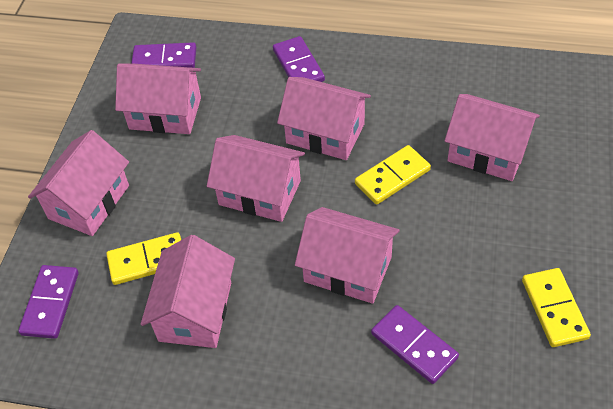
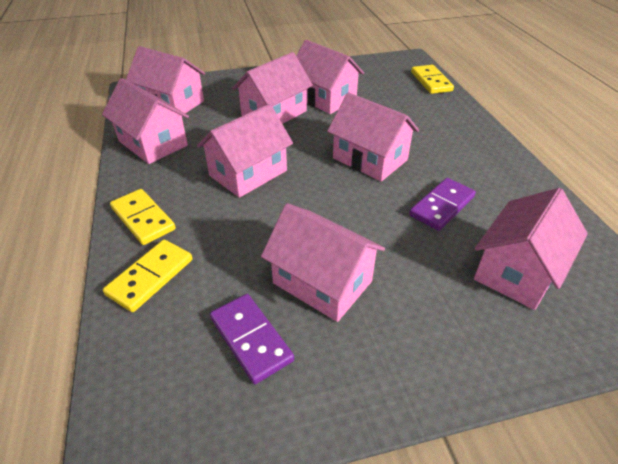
pink house: [28,130,129,236] [115,64,201,134] [141,235,235,348] [207,135,305,222] [277,77,371,160] [295,207,400,304] [444,94,540,181] = 7 -> [102,78,189,164] [126,46,205,116] [197,104,293,198] [232,52,313,124] [261,203,385,322] [296,40,364,114] [327,92,419,182] [474,188,588,310] = 8
purple domino: [18,265,79,339] [131,42,197,68] [273,36,325,82] [371,305,459,384] = 4 -> [210,294,294,384] [409,178,476,231] = 2

